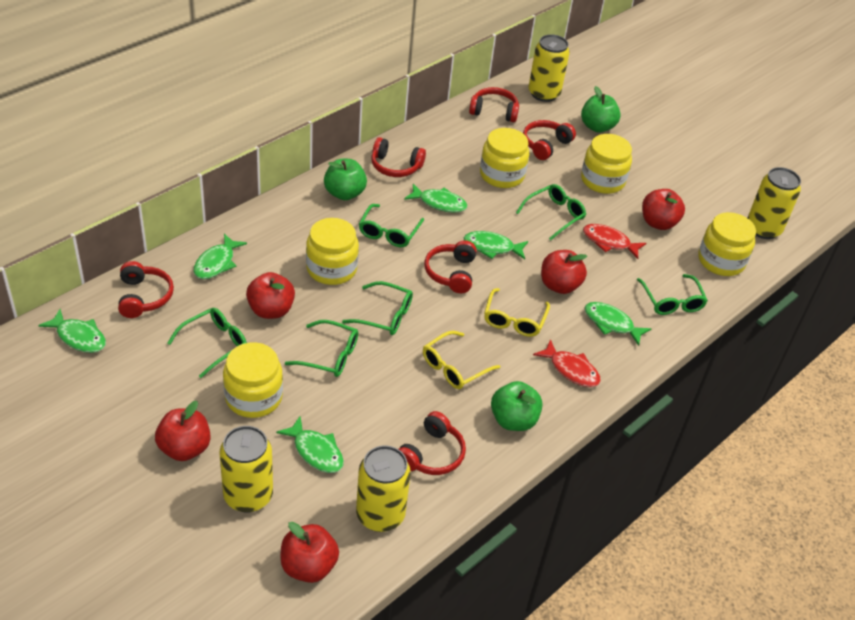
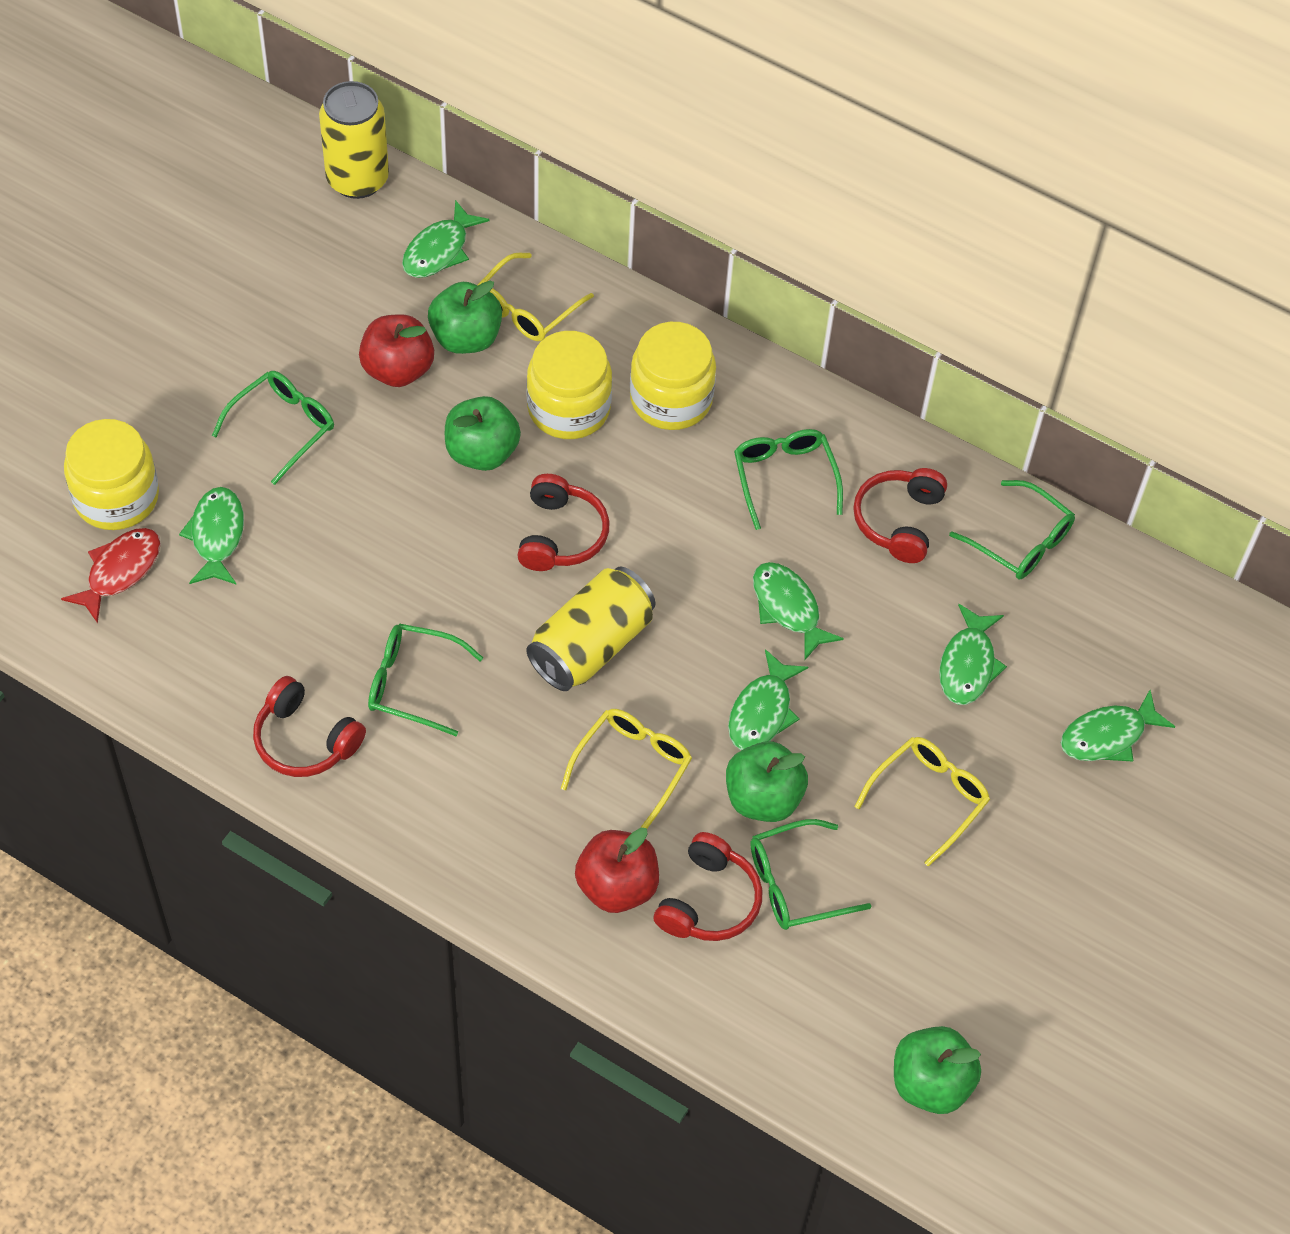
green apple: [324,159,367,200] [491,381,543,431] [581,86,621,133] = 3 -> [428,281,502,354] [445,396,521,471] [726,741,808,822] [894,1026,981,1114] = 4
green glasses: [167,308,247,378] [285,320,358,377] [342,281,413,335] [359,204,424,247] [516,184,586,240] [637,274,708,315] = 6 -> [212,371,334,485] [368,623,483,736] [734,429,843,530] [750,819,871,930] [949,480,1075,580] = 5
red apple: [155,401,211,461] [246,272,295,319] [280,522,339,583] [541,250,587,294] [642,189,685,230] = 5 -> [359,314,434,387] [575,828,659,913] = 2
red fish: [533,339,601,387] [583,224,646,259] = 2 -> [61,528,161,624] = 1
red headphones: [118,261,174,318] [371,137,426,177] [399,411,466,475] [424,240,476,293] [469,87,519,122] [523,120,576,160] = 6 -> [253,676,366,777] [517,474,609,571] [654,832,762,941] [853,468,947,563] = 4
yellow can: [219,426,273,513] [356,446,411,532] [528,34,570,102] [748,167,801,239] = 4 -> [319,81,389,199] [526,567,655,691] = 2
yellow glasses: [423,331,500,389] [484,288,550,337] = 2 -> [478,253,594,341] [561,709,692,828] [854,737,990,867] = 3
yellow jar: [223,342,283,418] [306,218,359,285] [480,128,529,188] [581,134,632,194] [698,212,756,276] = 5 -> [64,419,159,530] [527,331,612,439] [630,322,716,430] = 3

